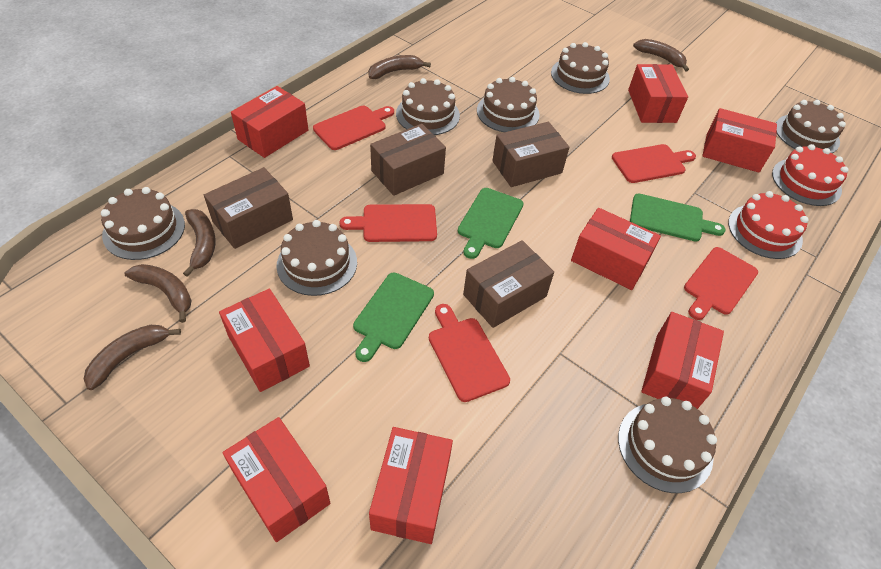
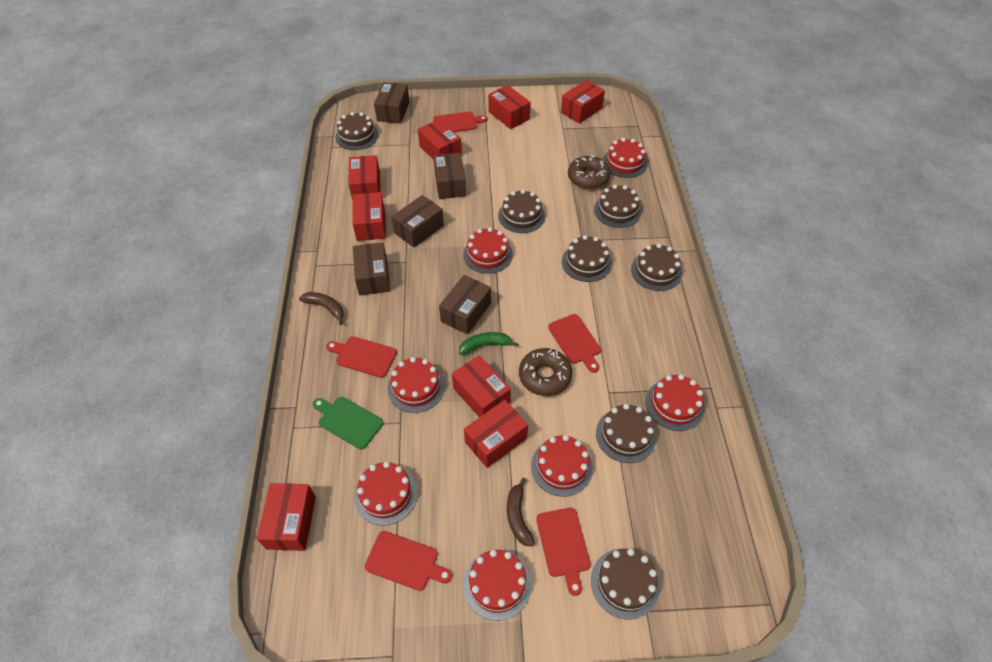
brown banana: [84,325,181,390] [125,264,192,323] [183,209,216,277] [368,55,431,79] [633,39,689,71] = 5 -> [299,292,344,325] [507,478,535,546] = 2
brown box: [204,167,293,249] [370,124,446,196] [463,240,554,328] [492,122,570,187] = 4 -> [353,242,390,296] [374,82,409,124] [392,195,444,248] [433,153,466,199] [439,275,491,335] = 5
brown donut: none = 0 -> [519,348,572,396] [568,155,611,189] = 2
green banana: none = 0 -> [459,332,518,355] = 1
green cutting board: [353,273,434,362] [458,188,524,259] [630,193,726,241] = 3 -> [313,397,384,449] = 1
red cake: [728,191,809,259] [772,144,849,206] = 2 -> [354,461,418,526] [388,357,445,413] [463,227,513,274] [463,550,532,621] [531,435,593,497] [603,138,647,178] [646,374,705,431] = 7

